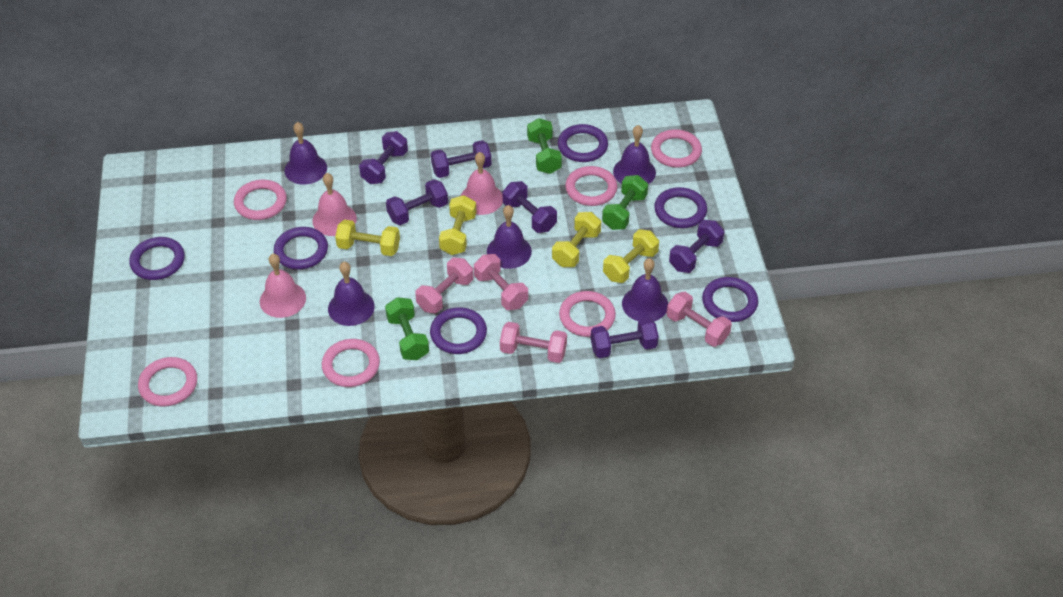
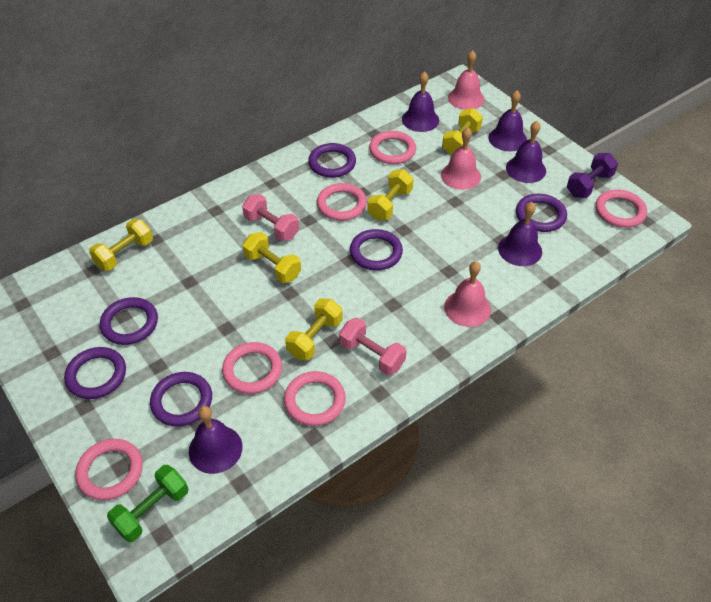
green dumbbell: [385,297,429,360] [527,118,562,174] [602,175,648,230] = 3 -> [107,465,188,542] = 1
pink dumbbell: [415,257,474,314] [474,254,528,310] [500,322,567,363] [666,292,732,347] = 4 -> [242,194,299,241] [339,318,407,376] = 2
purple dumbbell: [359,131,408,184] [386,179,448,225] [431,140,491,178] [503,181,557,233] [591,317,659,358] [669,220,724,273] = 6 -> [567,153,618,198] = 1
yellow dumbbell: [335,219,400,256] [439,195,476,255] [552,212,601,267] [603,229,659,283] = 4 -> [89,219,153,271] [243,232,301,283] [285,298,343,360] [367,169,414,220] [442,108,483,155] = 5

